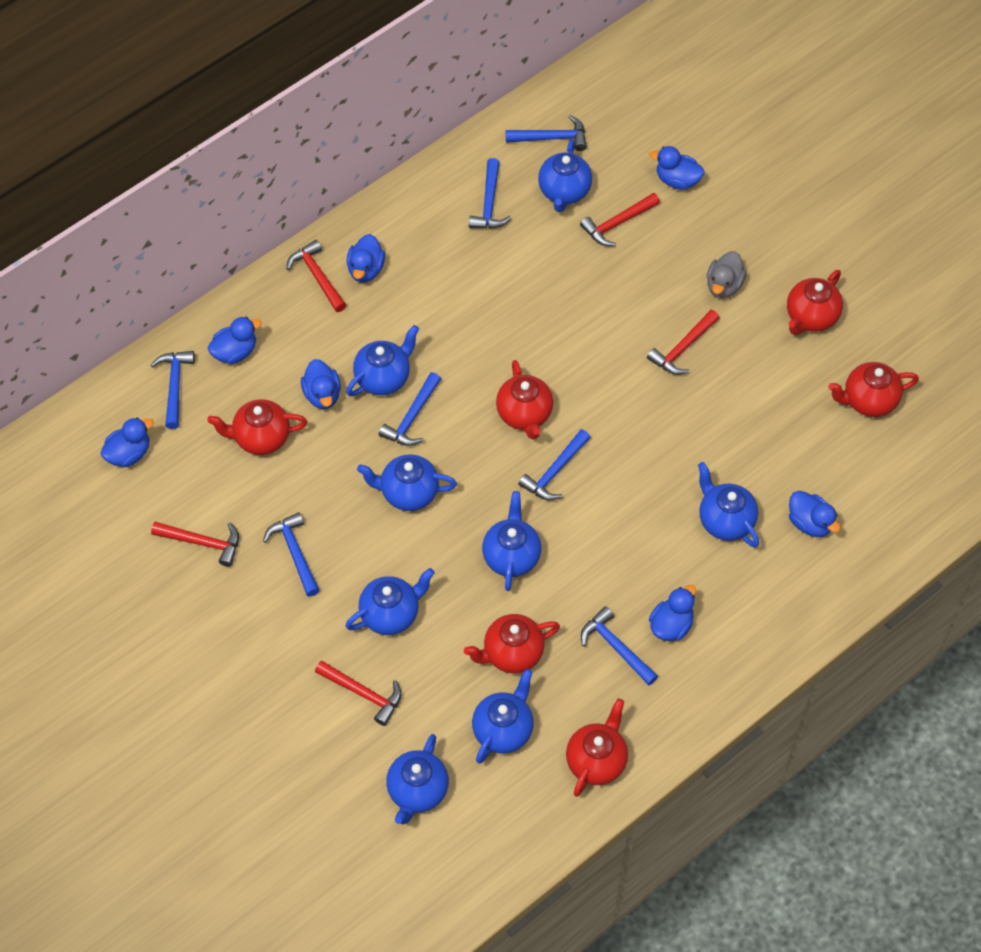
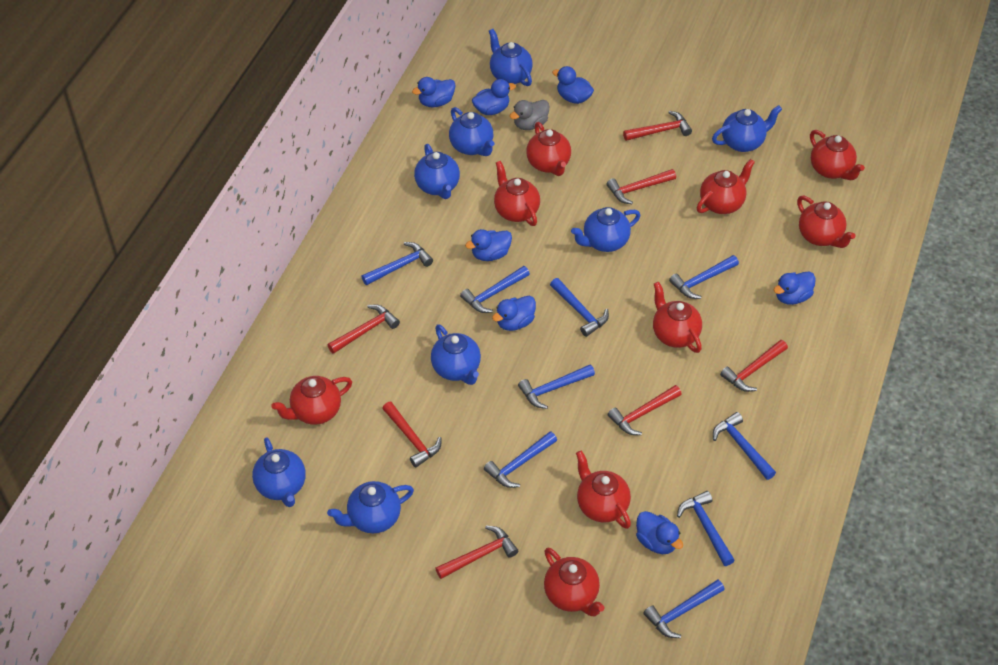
blue hammer: [151,351,195,429] [263,512,320,597] [379,372,441,446] [469,158,511,229] [506,115,587,151] [518,429,591,500] [581,606,658,686] = 7 -> [361,242,433,285] [460,266,530,313] [484,431,557,488] [518,365,595,409] [550,278,609,337] [644,579,725,638] [669,255,739,299] [677,491,735,566] [713,412,776,480] = 9
red hammer: [151,522,239,567] [286,240,346,312] [315,660,402,726] [580,193,660,246] [647,310,719,375] = 5 -> [328,304,400,354] [382,402,442,468] [435,526,518,579] [606,169,676,204] [608,385,682,435] [623,111,692,141] [720,340,788,392] = 7
red teapot: [207,399,307,455] [464,614,560,674] [496,360,553,440] [566,699,628,797] [787,270,843,335] [828,362,919,417] = 6 -> [271,376,352,425] [494,161,540,226] [526,122,571,176] [544,547,605,617] [576,451,631,529] [653,282,702,353] [697,159,755,214] [797,196,856,248] [810,130,865,180] = 9

